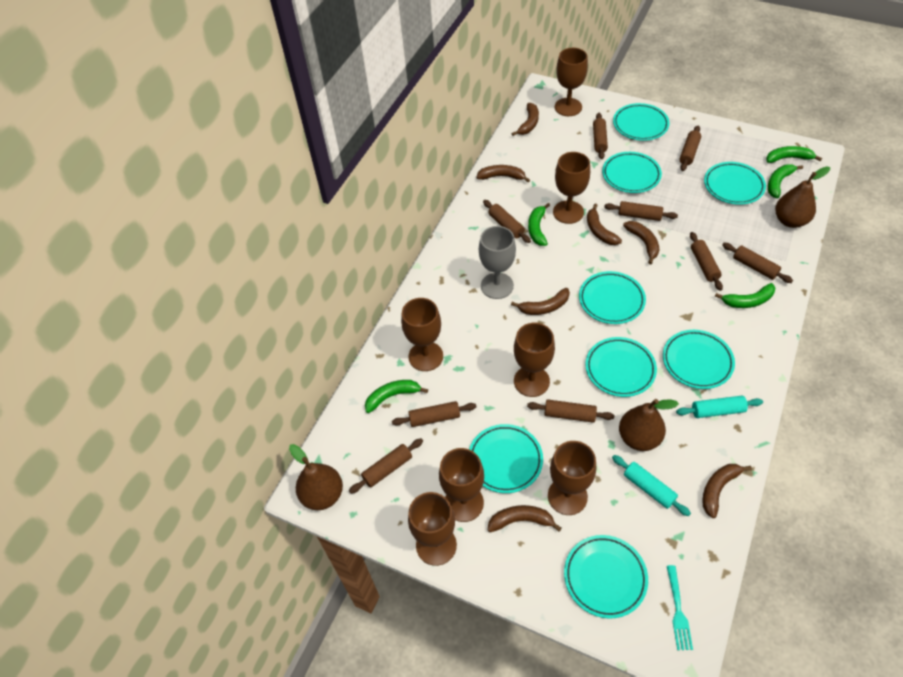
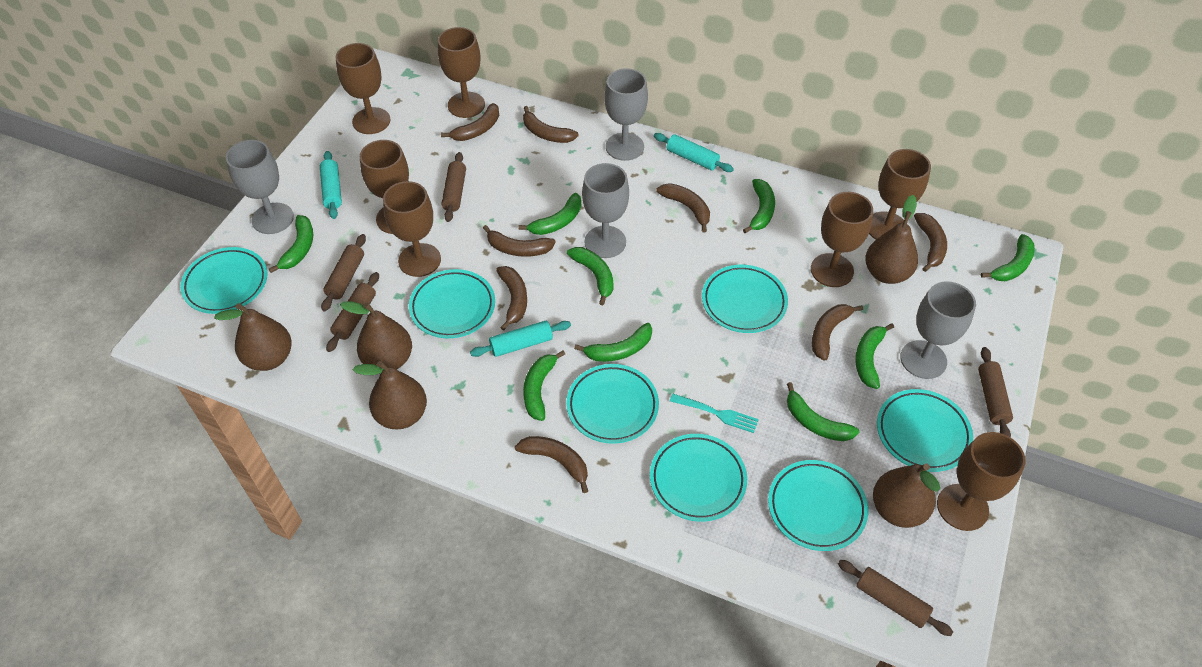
brown banana: [476,165,530,183] [488,505,562,532] [511,103,539,136] [511,288,570,315] [587,204,622,245] [623,221,659,264] [702,464,752,518] = 7 -> [441,103,499,141] [483,225,555,257] [496,266,527,331] [515,436,588,493] [523,106,579,143] [657,183,710,232] [812,304,863,361] [914,213,947,272] = 8
brown pear: [289,444,343,510] [619,399,679,451] [775,166,830,228] = 3 -> [214,303,292,371] [340,301,412,369] [353,361,427,429] [865,195,918,284] [873,463,940,528] = 5
brown rolling pin: [349,438,423,494] [392,401,476,427] [483,200,531,243] [527,399,614,423] [593,113,608,159] [604,201,678,221] [679,125,701,171] [690,232,723,291] [722,243,793,283] = 9 -> [321,234,366,311] [326,272,379,352] [442,152,466,222] [838,560,953,636] [978,347,1013,437] = 5
green banana: [365,380,428,413] [528,203,550,246] [715,283,775,308] [766,146,822,163] [768,164,803,198] = 5 -> [269,215,313,273] [518,193,581,235] [523,350,565,421] [567,247,614,305] [574,323,652,362] [743,179,775,233] [787,382,859,441] [855,323,894,389] [981,234,1035,281] = 9
grey goblet: [479,226,516,299] = 1 -> [226,140,294,234] [582,163,629,258] [604,68,648,161] [900,281,976,379] = 4
turquoise plate: [469,424,543,493] [564,535,648,619] [579,271,646,324] [585,337,657,397] [602,152,662,193] [613,103,669,141] [663,330,735,389] [704,162,766,205] = 8 -> [180,247,268,314] [409,269,495,338] [566,364,659,444] [650,434,747,522] [702,265,788,333] [768,460,868,551] [877,389,973,472] = 7
turquoise rolling pin: [612,455,691,516] [676,396,763,418] = 2 -> [320,151,342,219] [470,321,571,357] [654,133,734,172] = 3

